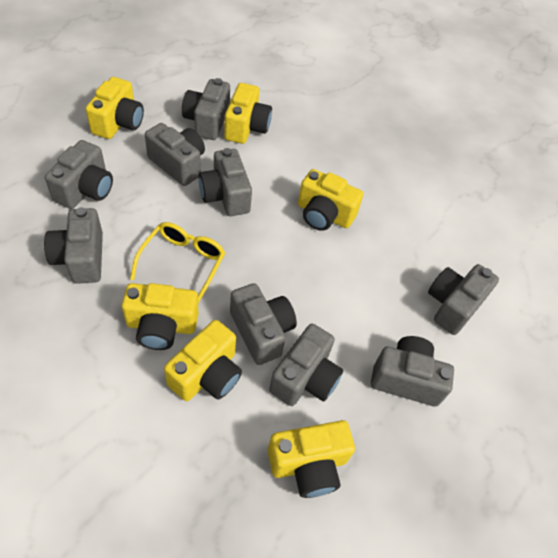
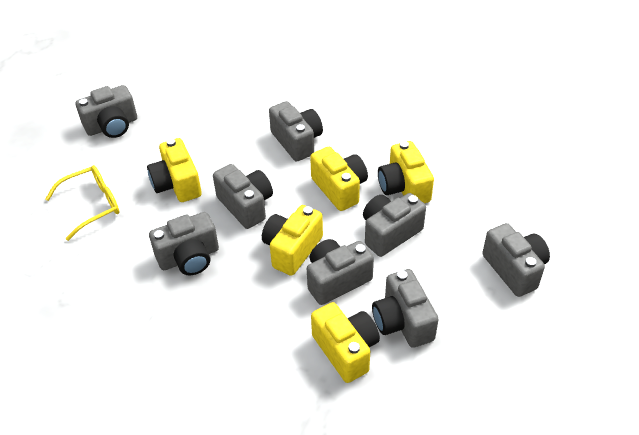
grey camera: [44,207,103,284] [45,140,113,209] [145,123,205,186] [182,78,230,140] [199,148,252,216] [230,283,297,365] [269,324,343,406] [371,336,454,407] [428,264,499,335] = 9 -> [76,85,137,138] [149,212,219,275] [213,164,273,229] [269,101,323,162] [307,239,374,305] [363,193,426,257] [372,269,439,348] [482,223,550,297] = 8
yellow camera: [85,77,144,139] [122,283,199,350] [164,320,242,401] [224,83,272,144] [268,420,355,498] [298,169,363,231] = 6 -> [147,138,202,202] [262,205,323,276] [310,147,368,211] [311,302,380,383] [378,141,434,203] = 5

